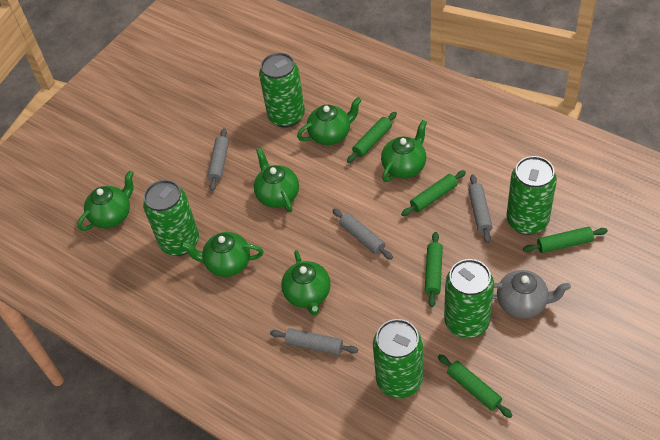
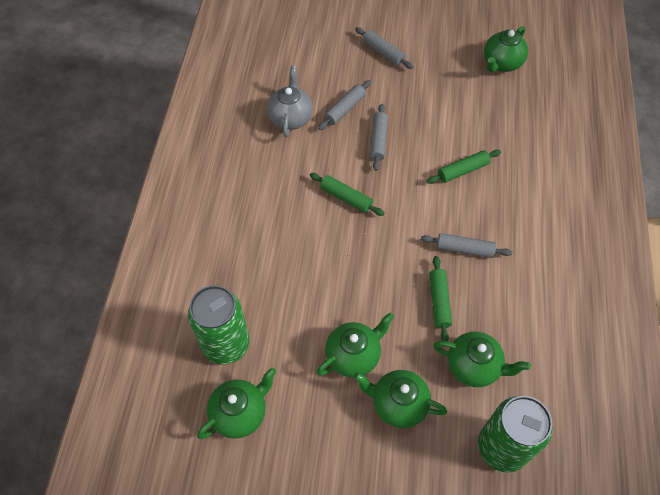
green can: [143,180,199,256] [259,53,305,128] [373,319,423,398] [444,259,494,338] [506,156,557,235] = 5 -> [188,285,250,365] [478,396,553,472] = 2
green rolling pin: [347,112,397,163] [401,170,466,216] [425,232,443,307] [438,354,513,418] [523,227,608,253] = 5 -> [310,173,384,216] [427,150,501,184] [430,256,452,342] = 3
green teapot: [77,171,134,231] [181,232,263,277] [254,148,299,212] [281,250,331,315] [297,97,362,145] [381,120,427,182] = 6 -> [197,367,276,439] [317,313,394,378] [354,370,447,428] [433,332,531,387] [484,26,528,72] = 5

